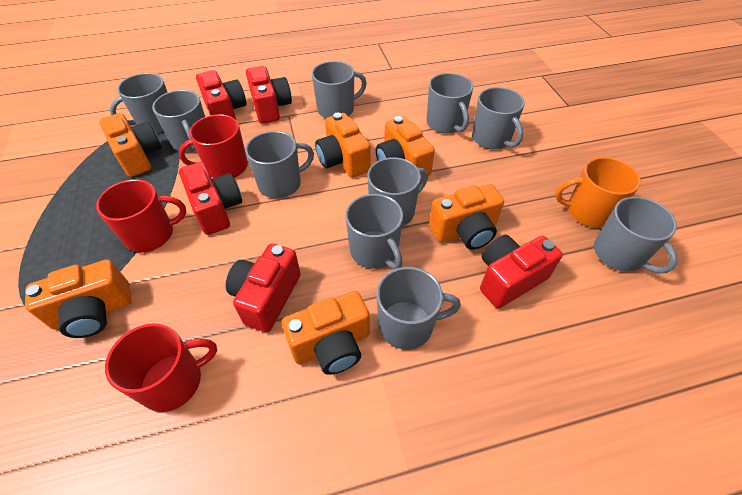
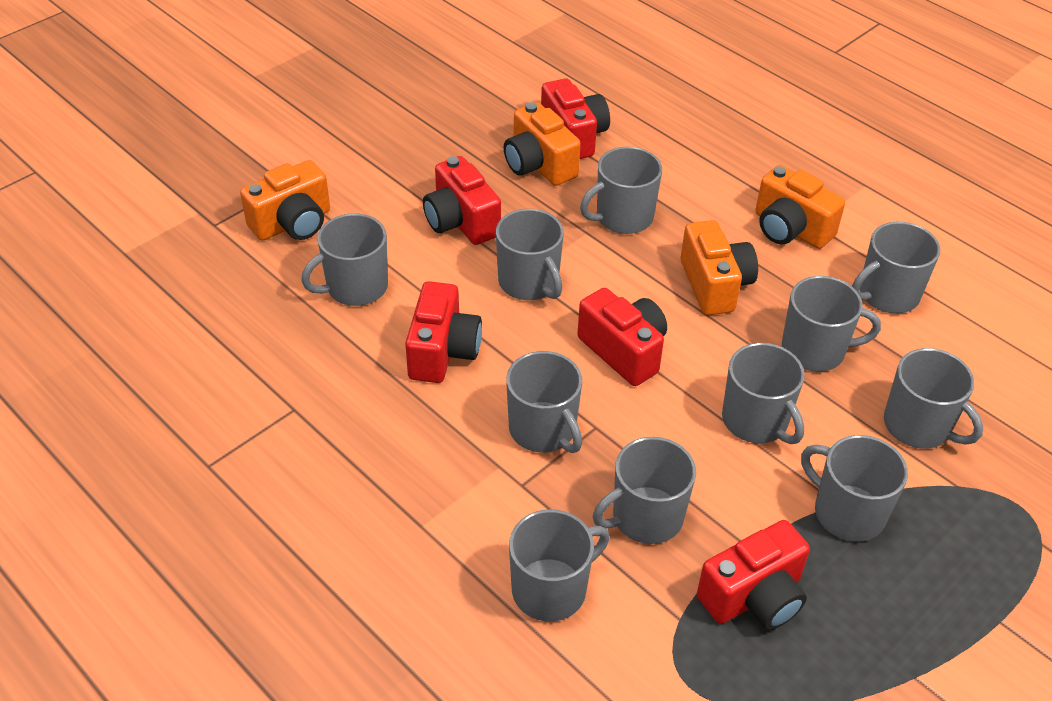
grey mug: [110,73,168,133] [152,90,205,153] [245,131,314,198] [312,61,367,118] [345,194,403,270] [367,157,428,226] [377,267,461,350] [426,73,473,134] [472,87,525,149] [594,197,677,273] = 10 -> [301,213,388,306] [496,209,564,300] [506,351,582,453] [509,509,610,622] [580,147,662,234] [593,437,696,544] [722,343,805,444] [782,276,881,372] [801,435,908,542] [852,222,940,313] [884,348,983,449] = 11
orange camera: [25,260,132,338] [99,113,162,177] [282,291,370,375] [315,113,371,178] [376,116,435,179] [429,184,504,250] = 6 -> [240,160,330,241] [504,102,581,186] [681,220,758,315] [755,165,845,249] = 4
orange mug: [555,157,641,228] = 1 -> none = 0
red mug: [96,179,186,253] [105,323,217,412] [179,114,248,178] = 3 -> none = 0

